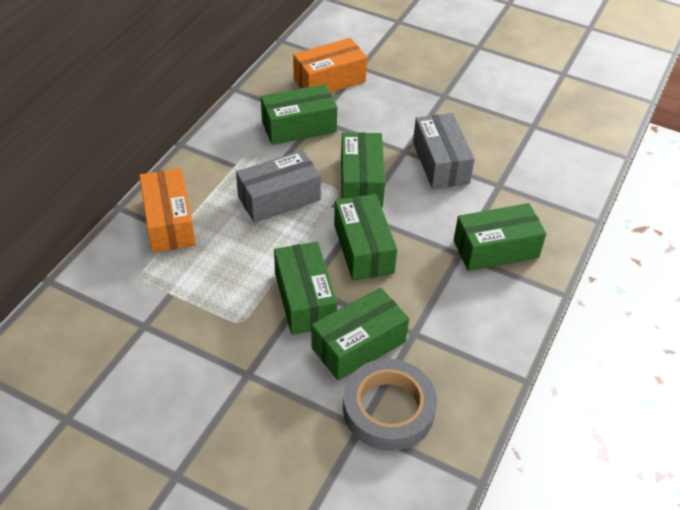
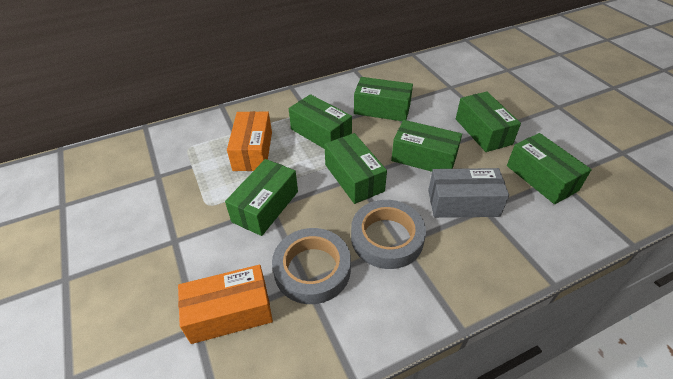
green box: [261,84,337,145] [274,242,337,335] [312,287,409,381] [334,194,397,281] [341,132,385,207] [454,203,546,271] = 6 -> [225,159,298,236] [289,94,352,149] [324,133,387,204] [354,77,413,121] [391,120,462,172] [456,92,521,152] [507,133,592,204] = 7
grey box: [236,150,321,223] [413,113,475,189] = 2 -> [428,168,509,218] = 1
grey tape: [343,359,437,451] = 1 -> [272,228,351,304] [351,200,426,269] = 2

